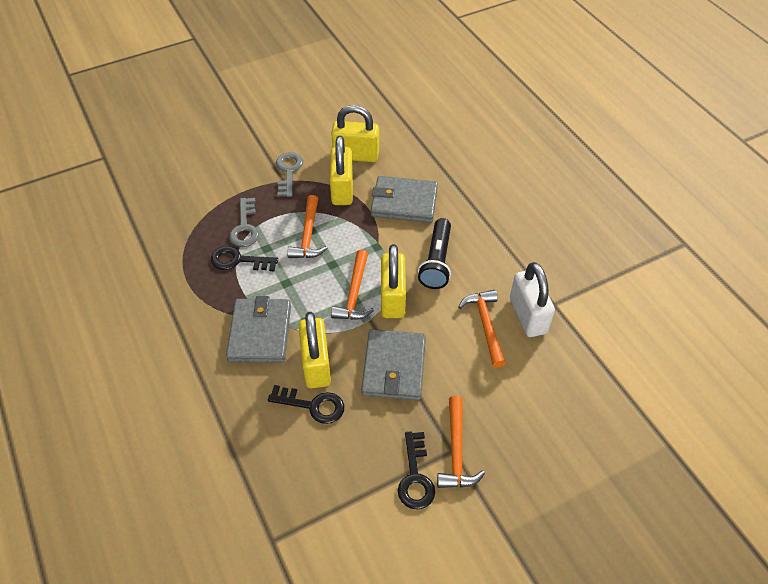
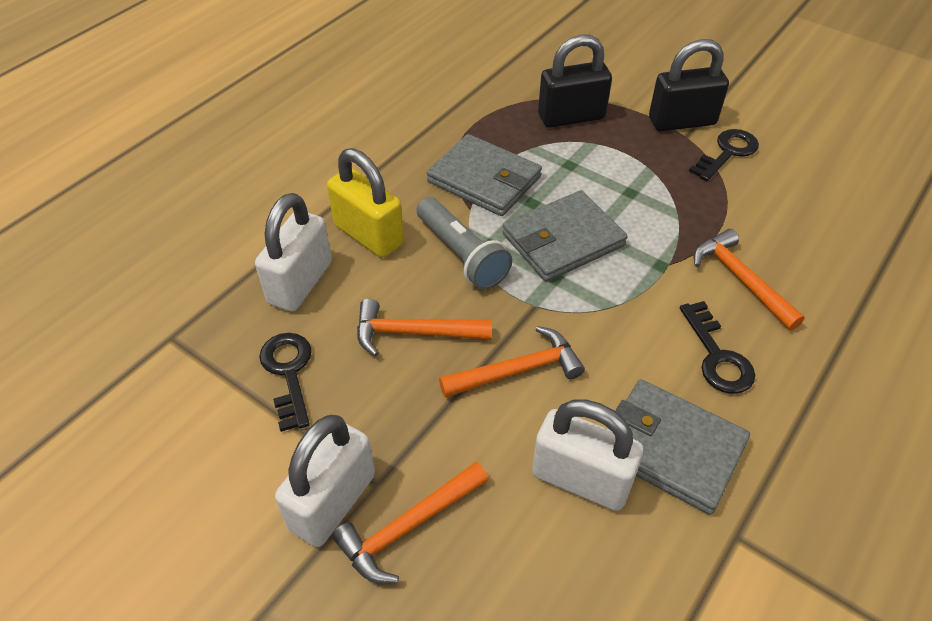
black flashlight: [418,218,451,289] = 1 -> none = 0
black padlock: none = 0 -> [538,34,612,128] [649,39,729,131] = 2
grey flashlight: none = 0 -> [417,197,512,290] = 1
grey key: [229,198,259,247] [276,152,303,197] = 2 -> none = 0
white padlock: [510,262,555,337] = 1 -> [255,193,332,312] [275,415,375,547] [532,400,643,511] = 3
yellow padlock: [299,312,331,388] [330,136,353,205] [331,105,379,162] [381,244,406,318] = 4 -> [327,148,404,258] = 1

